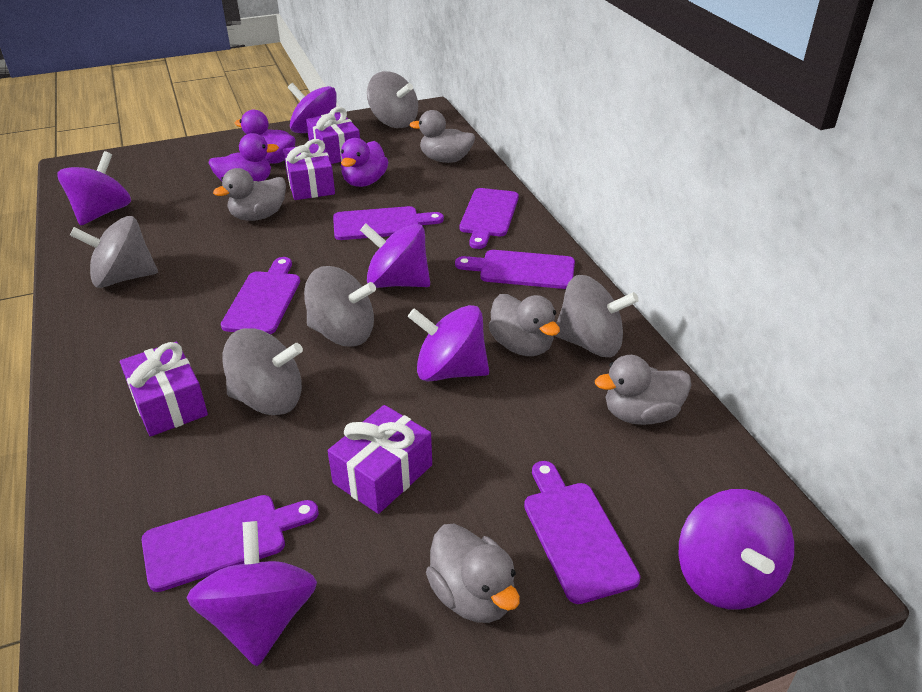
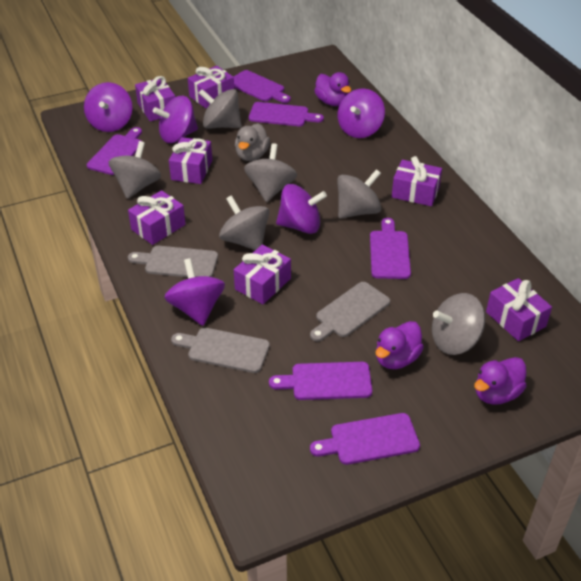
grey cutting board: none = 0 -> [128,246,218,277] [171,328,270,373] [310,282,390,342] = 3
grey duck: [213,168,286,221] [410,110,475,163] [426,524,520,623] [489,294,560,356] [595,355,691,425] = 5 -> [235,123,270,161] = 1
grey spinning top: [70,216,158,288] [222,329,303,415] [304,266,376,347] [367,71,418,128] [554,275,639,357] = 5 -> [109,141,161,199] [199,89,242,129] [219,195,269,250] [244,143,297,202] [337,169,381,219] [432,293,485,355] = 6
purple gift: [120,341,208,437] [283,139,335,200] [306,107,360,164] [328,405,432,514] = 4 -> [128,190,186,245] [135,76,175,121] [169,137,212,184] [188,66,234,108] [234,244,291,304] [392,156,442,206] [486,278,552,341] = 7
purple spinning top: [57,151,131,226] [187,521,317,666] [288,83,337,133] [360,224,430,288] [408,305,489,382] [679,489,794,610] = 6 -> [84,82,132,132] [153,96,198,143] [164,258,225,326] [276,184,327,234] [338,88,385,138] = 5

